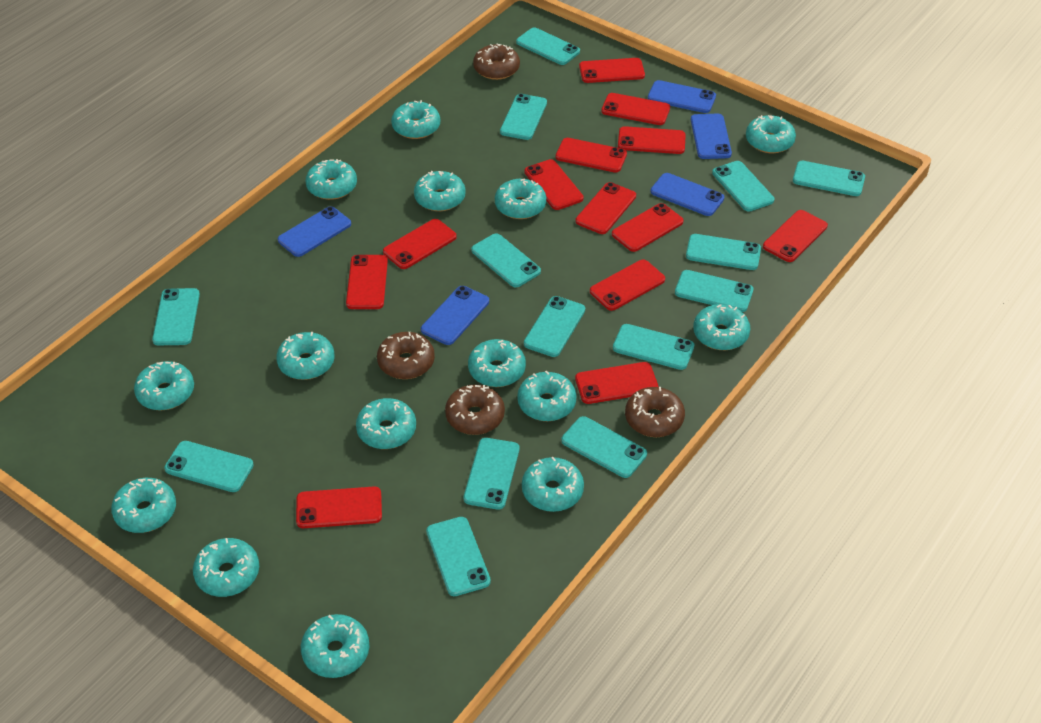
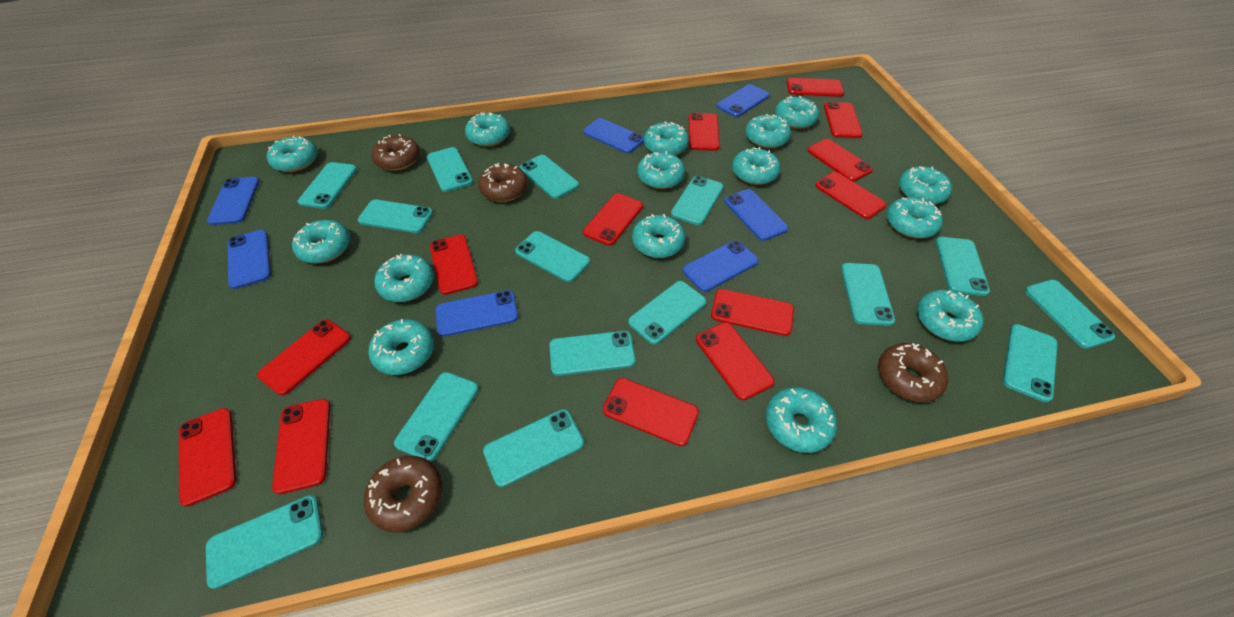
blue phone: [278,206,351,257] [421,286,489,345] [648,80,716,113] [650,173,724,216] [691,114,732,159] = 5 -> [207,177,260,225] [228,230,271,289] [435,290,518,337] [583,118,644,154] [683,240,759,292] [717,84,770,117] [724,189,788,241] = 7
turquoise phone: [152,288,200,345] [164,441,254,492] [426,517,491,596] [464,438,519,509] [471,233,541,287] [500,94,547,140] [516,27,580,65] [524,296,585,357] [562,416,647,478] [613,324,694,370] [675,270,753,312] [686,234,761,270] [712,161,774,212] [793,161,865,196] = 14 -> [206,495,323,589] [298,162,357,209] [358,199,433,233] [394,372,479,462] [427,147,473,192] [483,409,584,487] [515,231,590,282] [520,155,579,199] [549,331,636,376] [628,281,706,345] [671,176,723,225] [841,263,895,326] [936,237,990,296] [1003,324,1058,402] [1025,280,1115,349] = 15

